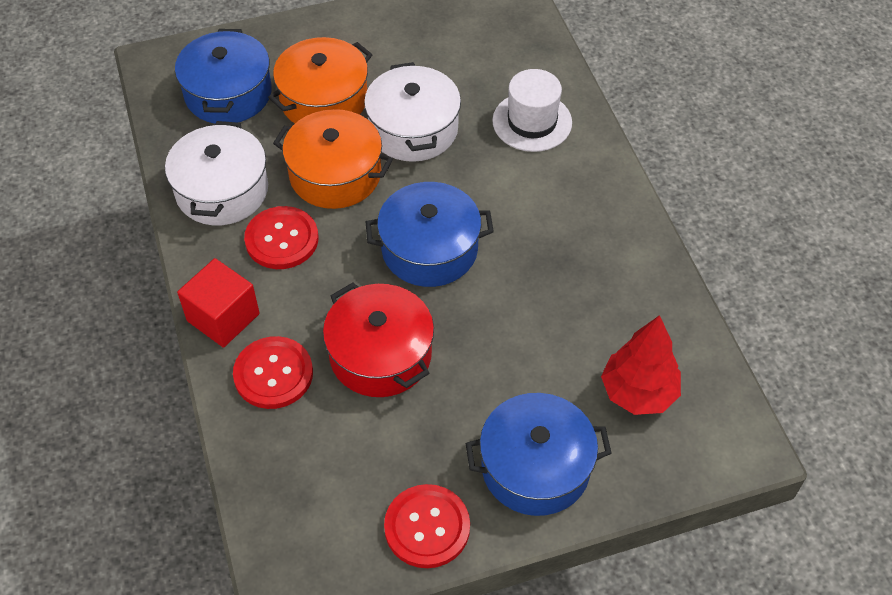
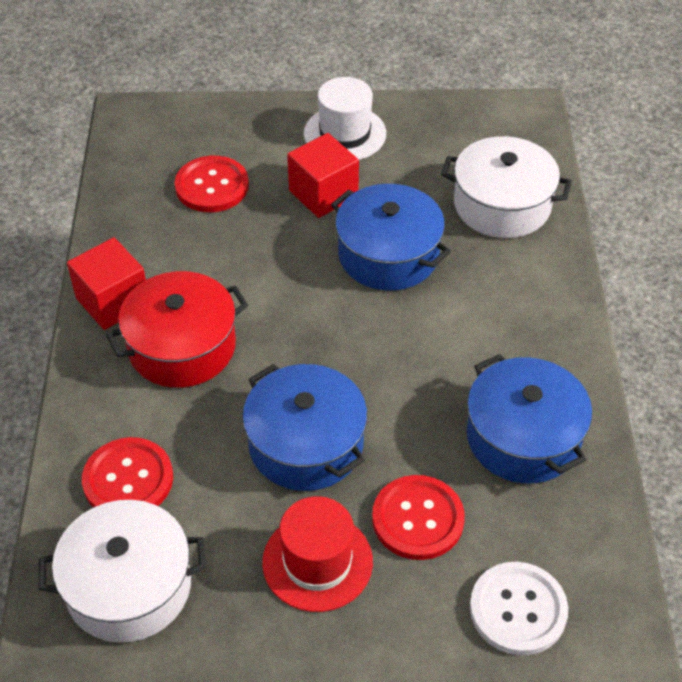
orange pot: [268,37,372,123] [273,109,393,209] = 2 -> none = 0
red cube: [177,258,260,348] = 1 -> [67,237,146,330] [287,133,359,218] = 2
red hat: none = 0 -> [262,496,373,612] = 1
red tree: [601,315,681,415] = 1 -> none = 0
white button: none = 0 -> [470,562,568,656] = 1

